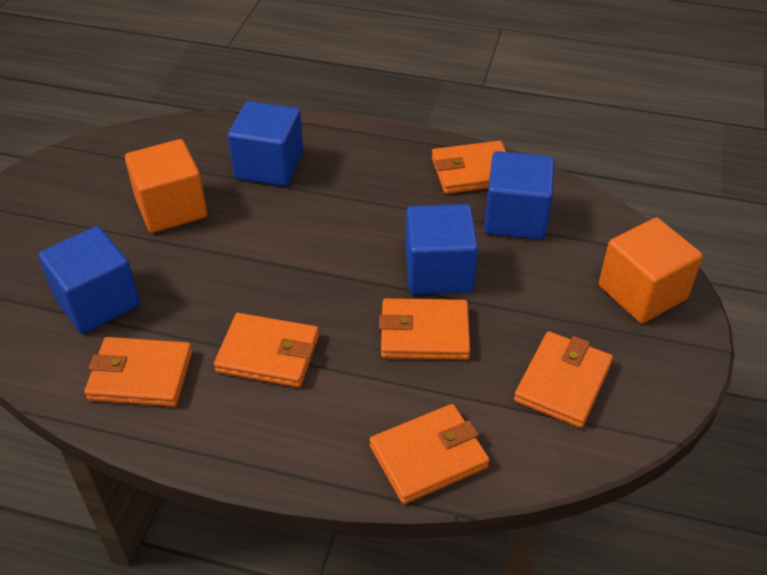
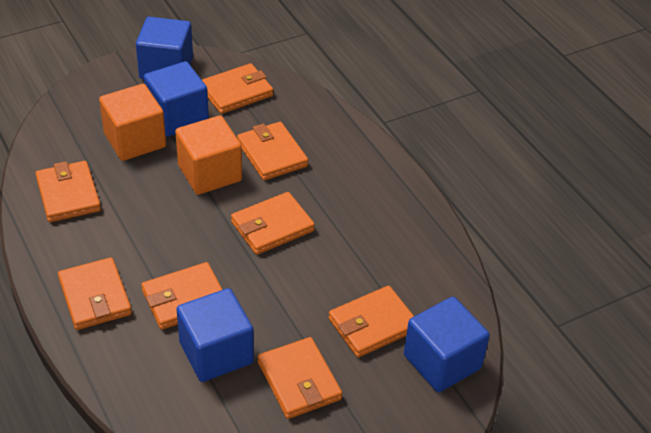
orange wallet: [84,337,192,407] [214,313,319,388] [369,404,490,504] [379,298,470,360] [432,141,506,194] [514,331,613,428] = 6 -> [35,161,101,222] [58,257,132,330] [141,262,223,330] [202,63,273,114] [231,192,315,255] [237,122,308,181] [258,337,342,419] [328,286,414,357] = 8

